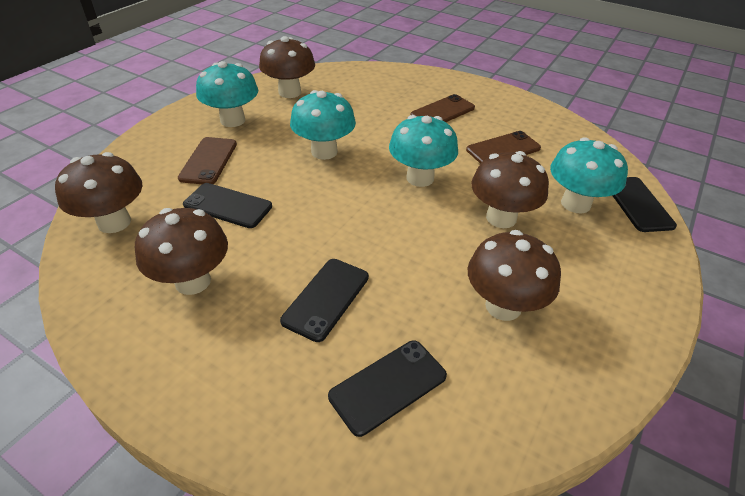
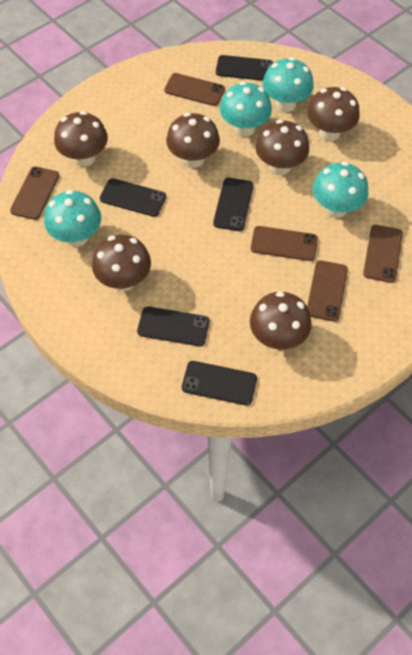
black phone: [183,183,272,228] [280,259,369,342] [328,340,447,437] [612,177,677,232] = 4 -> [100,178,166,217] [137,306,209,346] [182,361,257,405] [213,178,254,231] [216,55,274,81] = 5
brown mushroom: [55,152,143,233] [135,208,228,295] [259,36,315,98] [468,230,561,321] [471,151,549,228] = 5 -> [54,111,108,167] [92,235,151,291] [166,113,220,168] [250,292,312,350] [255,120,309,175] [307,87,360,141] = 6
brown phone: [178,137,237,184] [411,94,475,122] [466,131,541,164] = 3 -> [10,167,59,220] [164,73,225,106] [251,226,318,261] [307,260,348,321] [363,225,403,283] = 5

